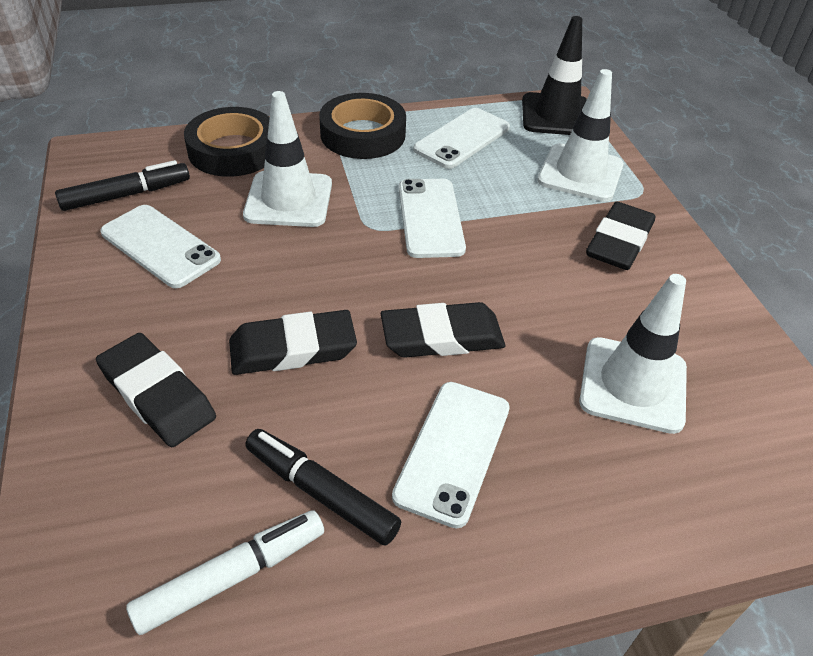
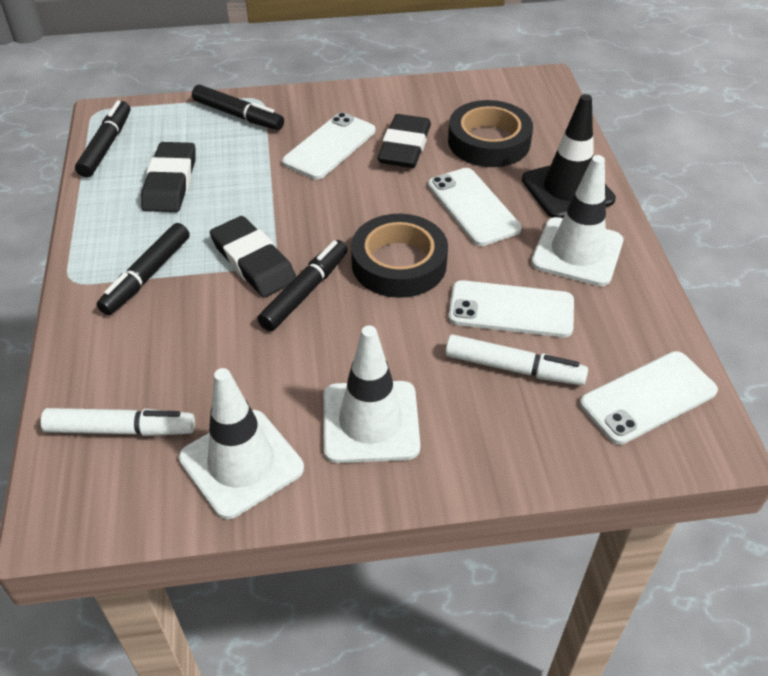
black eraser: [96,333,216,447] [229,310,357,375] [381,302,505,358] [586,202,655,270] = 4 -> [141,142,196,212] [210,216,297,298] [377,114,431,168] = 3
black marker: [55,160,190,211] [245,429,401,545] = 2 -> [75,100,130,178] [97,223,190,315] [192,85,284,130] [257,240,348,331] = 4
white marker: [126,510,324,635] = 1 -> [41,408,195,436] [445,334,588,385] = 2

